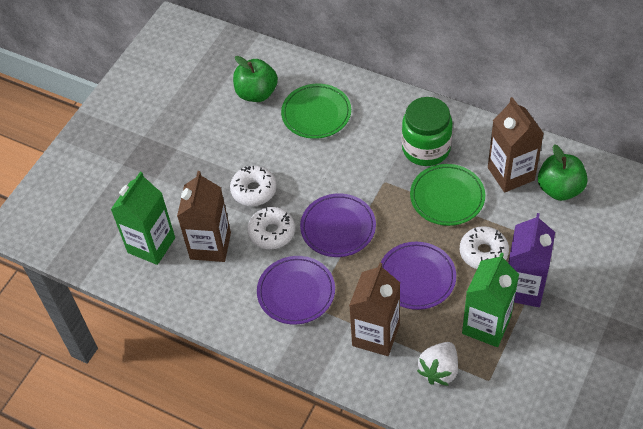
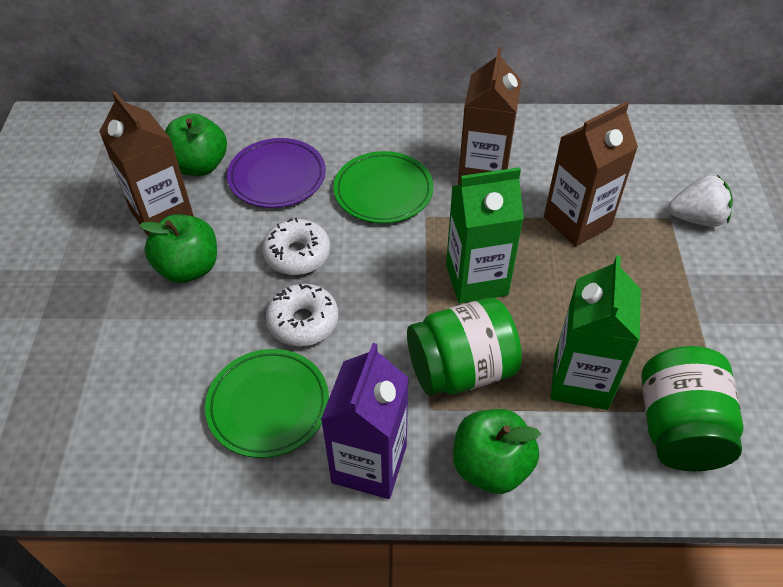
green apple: [233,56,278,102] [538,144,588,201] = 2 -> [139,214,217,283] [165,114,227,176] [453,409,541,494] = 3
green jar: [402,97,453,166] = 1 -> [407,298,522,396] [642,346,744,471] = 2
purple plate: [257,256,335,325] [300,193,376,257] [380,242,456,310] = 3 -> [227,138,326,208] = 1
white donut: [230,166,277,206] [247,207,295,249] [460,226,509,269] = 3 -> [262,218,330,275] [266,284,338,347] = 2

